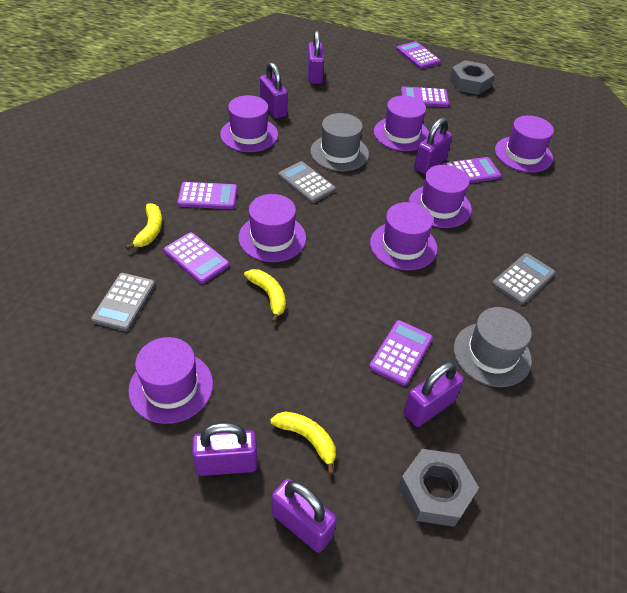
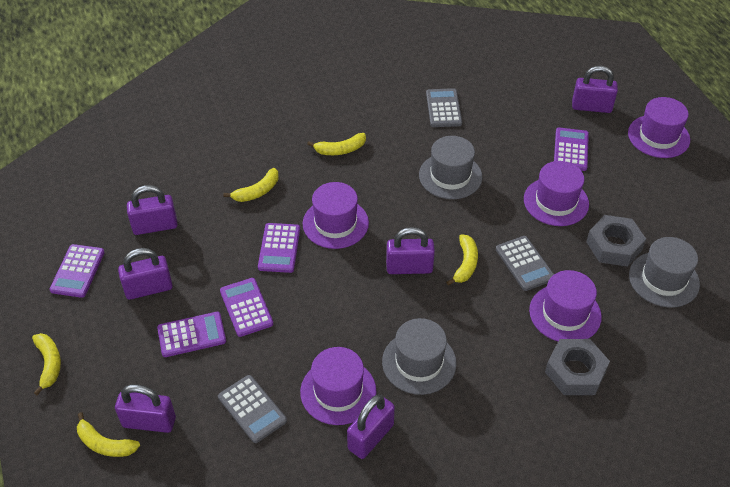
grey hat: [310,113,369,171] [454,307,532,387] = 2 -> [382,318,456,395] [419,136,482,199] [629,237,700,307] = 3
purple calculator: [164,232,229,284] [177,182,237,209] [369,320,433,386] [396,41,441,69] [401,86,449,107] [442,157,501,183] = 6 -> [50,244,105,298] [157,312,226,357] [220,278,273,337] [258,223,300,273] [554,127,589,171] = 5
purple hat: [128,337,213,424] [220,95,278,152] [238,194,306,262] [370,202,437,270] [374,96,429,151] [408,165,472,228] [495,115,554,173] = 7 -> [300,347,376,425] [303,182,369,249] [524,161,589,226] [529,270,602,341] [628,97,690,158] = 5
yellow banana: [125,203,162,250] [244,269,286,323] [270,411,336,475] = 3 -> [32,333,61,396] [77,412,140,457] [223,168,278,202] [307,133,366,155] [446,234,478,286] = 5

